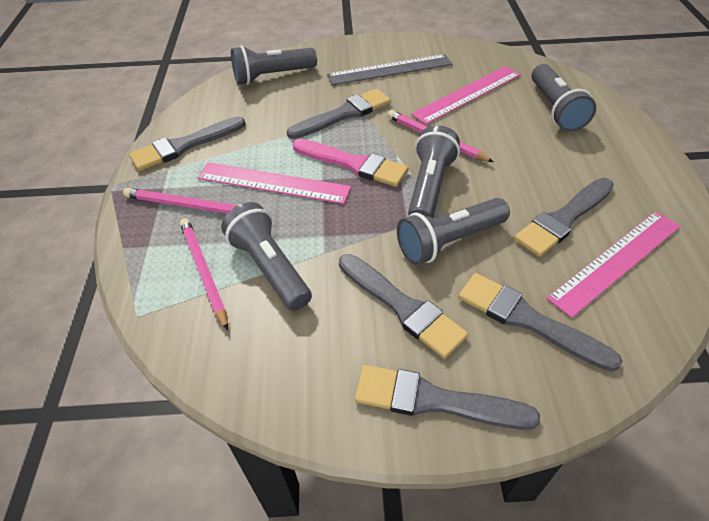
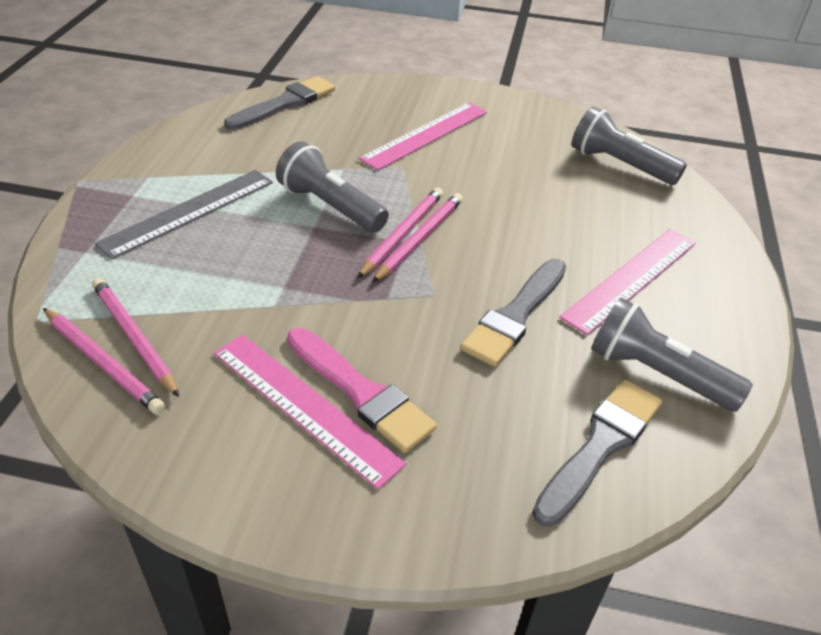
grey brush: [129,116,246,171] [287,88,391,139] [339,254,468,359] [355,365,540,430] [458,273,622,372] [514,178,614,257] = 6 -> [224,76,335,130] [460,259,566,367] [532,379,662,527] = 3
grey flashlight: [221,202,312,311] [231,46,317,85] [397,198,510,265] [408,125,460,218] [531,64,596,132] = 5 -> [276,141,389,233] [572,106,687,185] [591,298,753,412] = 3
pink pencil: [123,188,237,214] [180,218,228,331] [388,110,494,162] = 3 -> [43,308,165,414] [92,278,179,397] [357,187,443,278] [372,193,463,283] = 4

